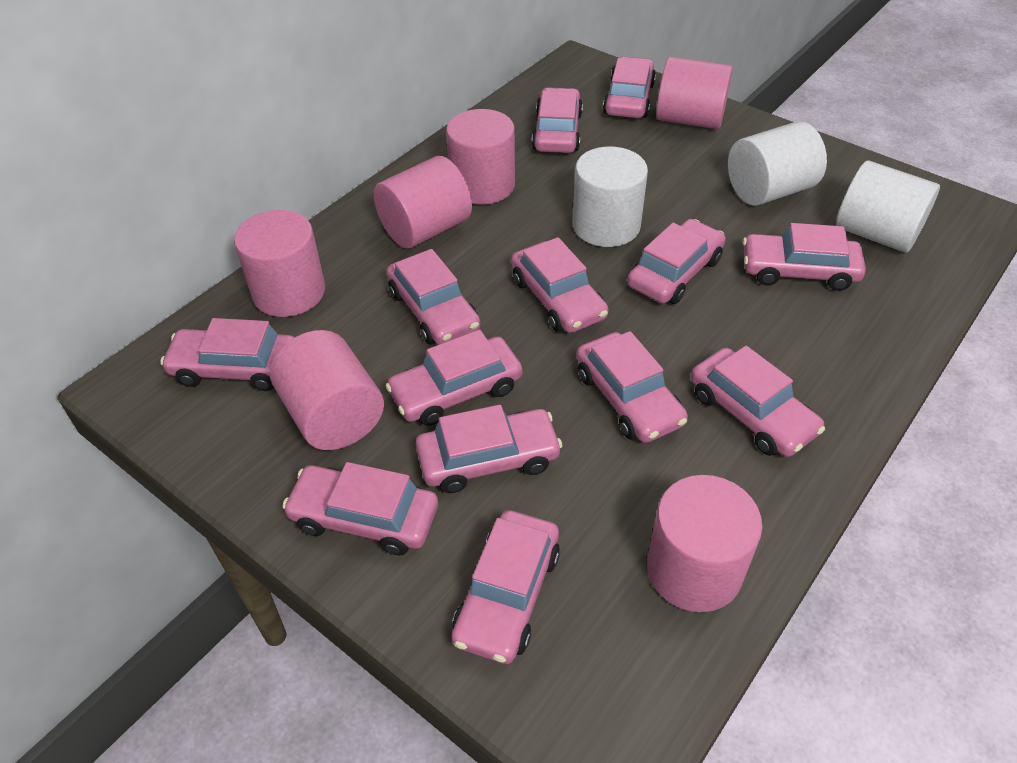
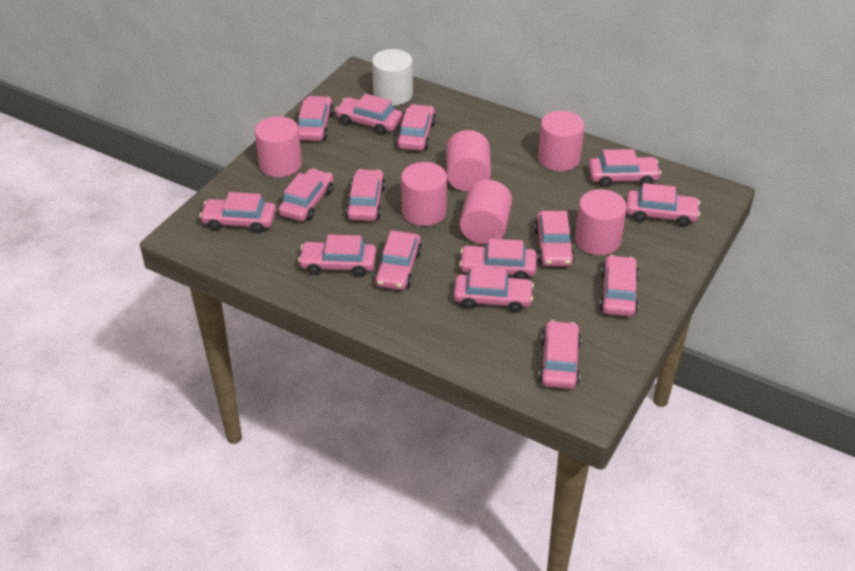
pink car: [160,318,295,391] [282,462,438,555] [386,330,522,426] [387,249,480,345] [416,405,562,493] [451,510,560,664] [511,237,609,333] [532,87,583,153] [576,331,688,443] [603,56,656,118] [627,219,726,304] [691,346,825,457] [743,223,866,291] = 13 -> [199,192,276,233] [278,168,334,221] [298,96,334,141] [298,234,376,277] [335,94,403,135] [346,169,386,221] [375,230,422,290] [396,104,436,151] [454,267,534,313] [459,239,537,279] [534,211,575,266] [539,320,582,389] [588,149,661,188] [599,255,639,317] [626,183,700,227] = 15
white cylinder: [573,147,648,247] [728,121,827,206] [836,160,940,253] = 3 -> [372,49,413,106] = 1

